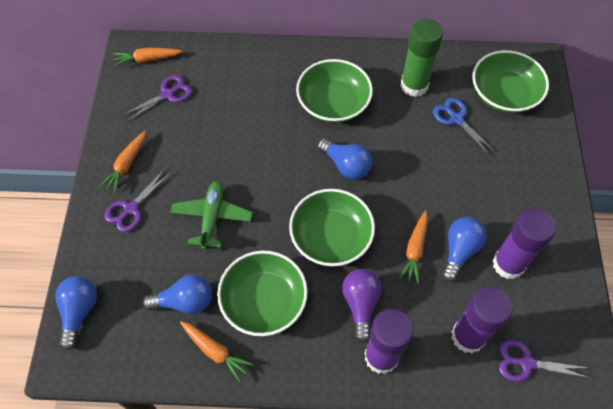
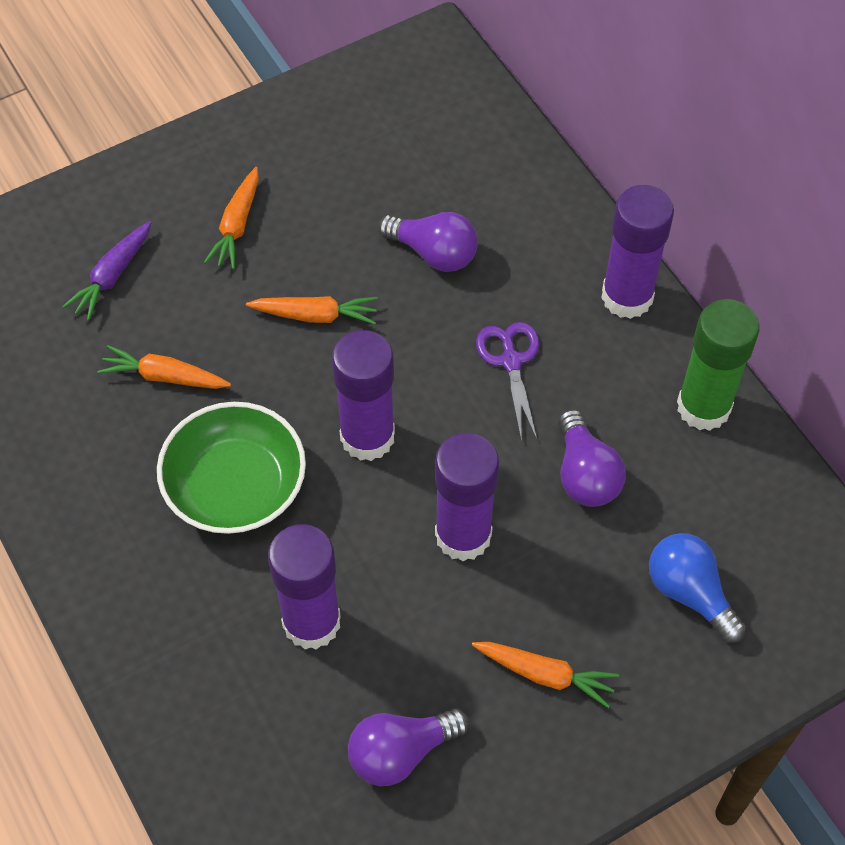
blue light bulb: [55,276,97,351] [143,274,212,314] [317,138,372,180] [442,217,487,282] = 4 -> [649,533,746,643] = 1
blue scissors: [433,98,495,155] = 1 -> none = 0
green bowl: [217,251,308,336] [289,189,375,266] [296,59,373,123] [472,50,549,113] = 4 -> [157,402,306,534] = 1
green plane: [170,181,252,250] = 1 -> none = 0
purple carrot: none = 0 -> [62,221,152,320] = 1
purple glue stick: [365,309,414,374] [451,287,513,353] [493,208,556,280] = 3 -> [268,524,341,650] [332,330,395,461] [435,433,499,561] [601,185,674,319] = 4
purple light bulb: [342,269,381,343] = 1 -> [348,708,469,786] [378,212,478,272] [558,409,626,507] = 3
purple scissors: [105,169,172,232] [121,75,192,122] [499,340,590,382] = 3 -> [476,322,539,442] = 1

